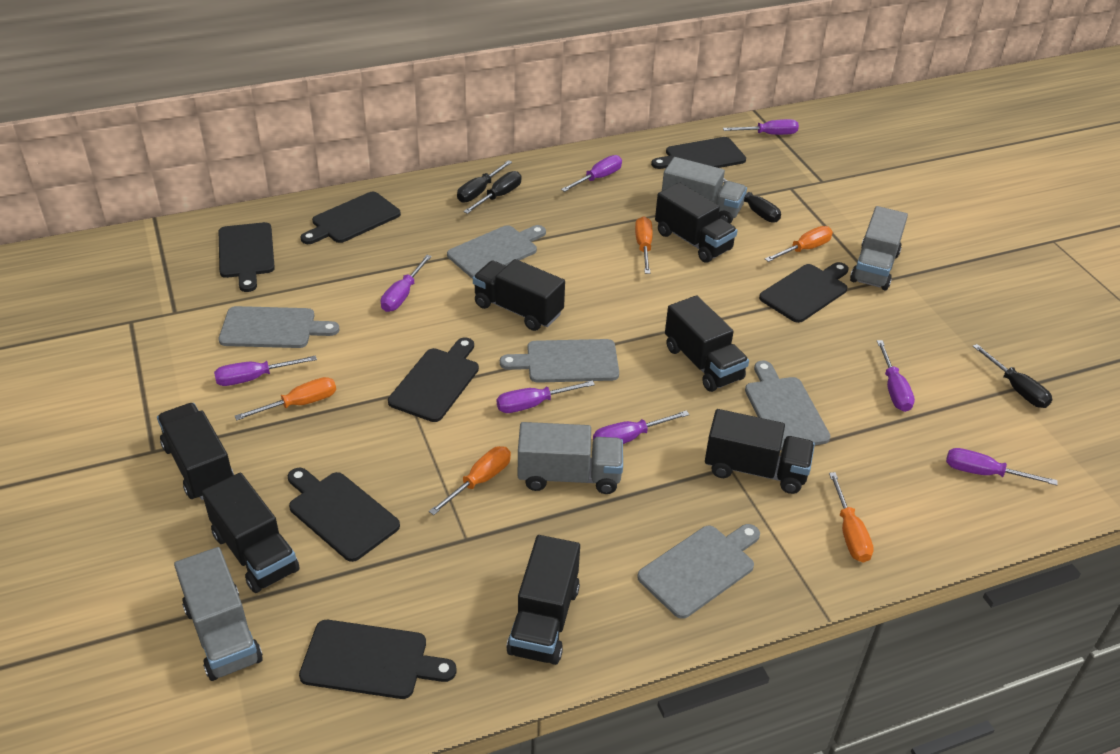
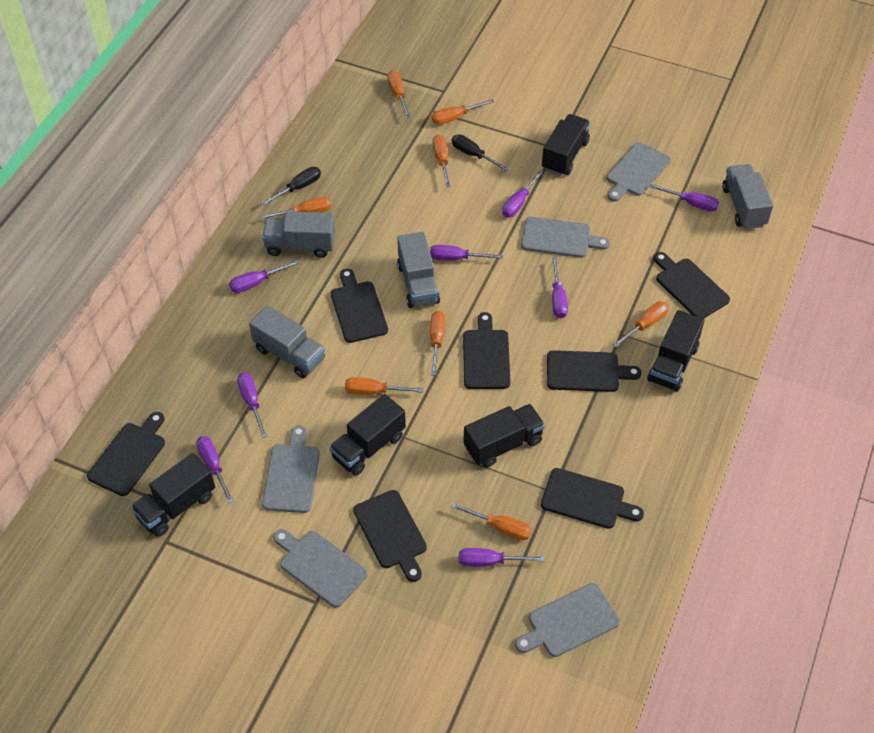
black screwdriver: [457,160,512,203] [463,171,521,214] [723,179,781,223] [973,344,1052,408] = 4 -> [261,167,321,206] [452,134,509,171] = 2
black truck: [157,403,234,500] [202,473,300,593] [473,259,565,331] [506,535,580,665] [655,182,738,263] [665,295,749,392] [705,409,815,494] = 7 -> [131,453,215,537] [329,394,406,476] [463,404,545,468] [542,114,590,176] [647,310,705,392] = 5
orange screwdriver: [234,377,336,420] [429,446,511,515] [635,217,653,274] [765,226,833,262] [829,472,874,563] = 5 -> [260,197,331,219] [345,377,424,395] [387,71,411,119] [430,311,446,376] [431,99,495,125] [433,135,450,187] [451,503,532,540] [612,301,669,347] = 8

